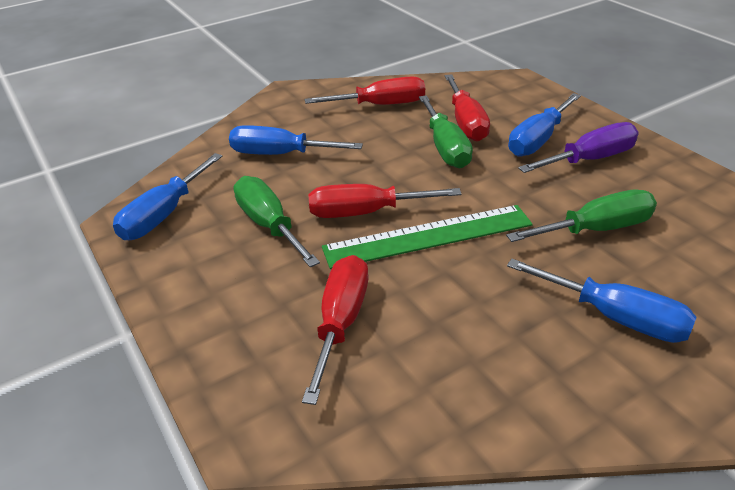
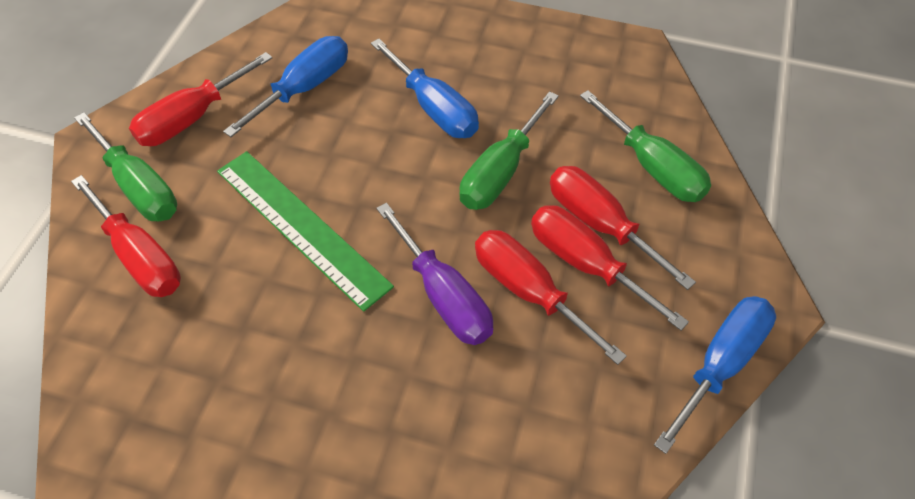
blue screwdriver: [113,153,222,240] [229,125,363,155] [507,259,696,343] [508,93,581,156] = 4 -> [223,36,348,137] [371,38,479,138] [654,296,776,454] = 3
red screwdriver: [302,255,368,405] [305,77,425,105] [308,184,462,218] [444,74,490,142] = 4 -> [71,175,181,297] [129,52,272,146] [475,230,627,365] [531,205,689,331] [550,166,696,290] = 5

